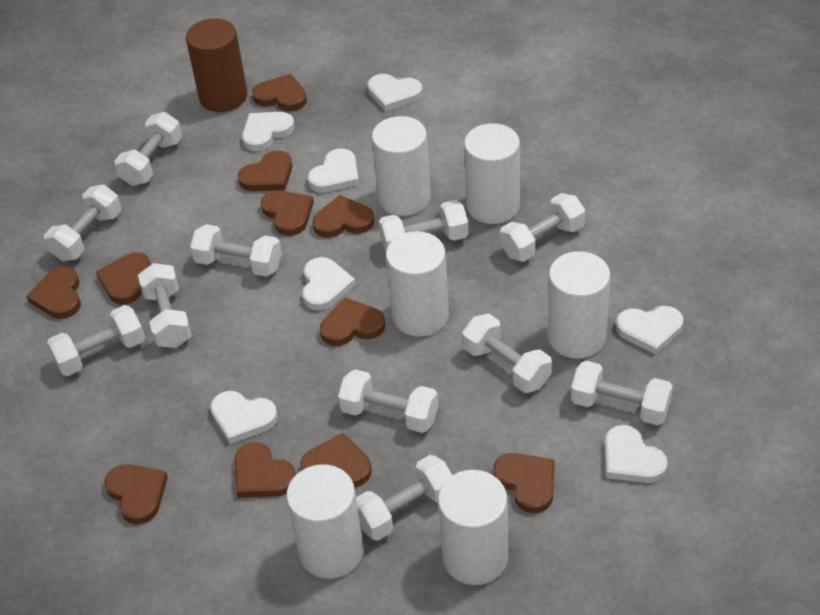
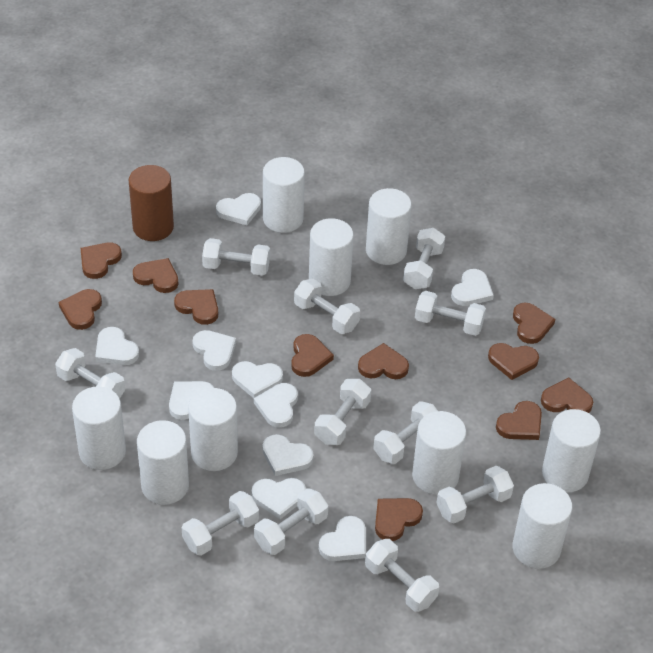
white cylinder: [286,464,364,579] [372,116,431,216] [386,231,449,337] [438,470,508,585] [464,123,520,224] [548,251,610,359] = 6 -> [72,387,126,470] [137,420,189,505] [188,388,238,471] [263,157,305,233] [309,218,354,296] [366,188,411,265] [412,411,466,495] [512,483,572,569] [542,409,601,492] = 9
white heart: [210,391,278,444] [242,112,295,151] [302,257,356,311] [308,148,359,193] [367,74,423,111] [605,425,668,483] [616,306,683,355] = 7 -> [95,327,139,365] [169,381,214,420] [192,330,236,371] [216,193,261,225] [232,361,283,398] [252,478,306,519] [254,383,298,428] [262,434,314,476] [319,516,366,561] [451,269,494,306] = 10

